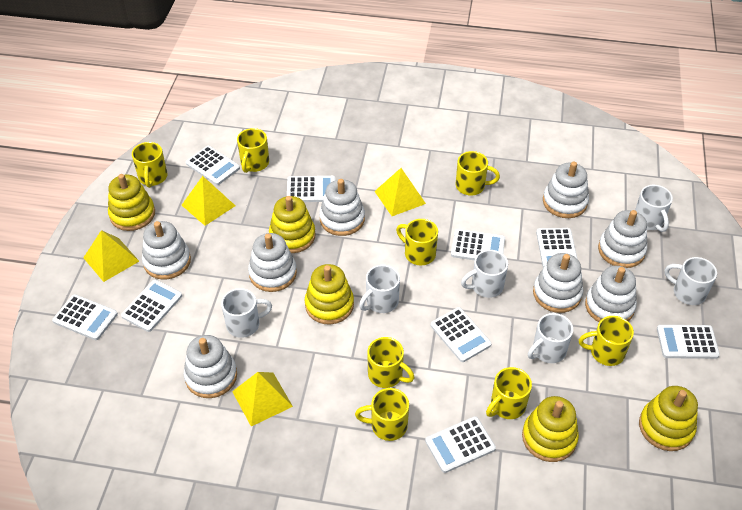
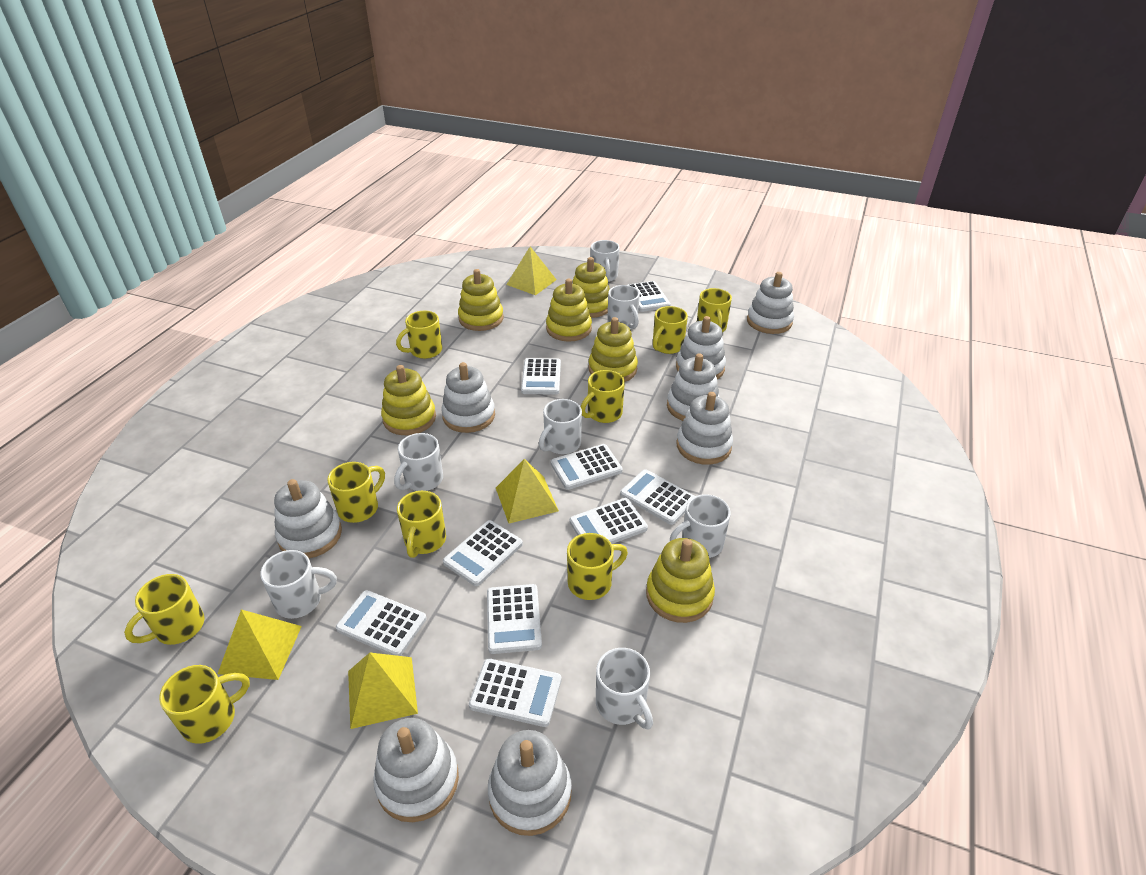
white mug: [221,288,272,338] [359,265,400,313] [461,250,508,298] [528,313,573,363] [635,185,673,232] [664,257,717,305] = 6 -> [260,550,337,619] [394,433,443,491] [539,399,582,454] [591,240,619,282] [596,648,653,729] [607,285,640,330] [670,494,731,558] = 7
yellow mug: [132,142,167,188] [237,128,269,173] [355,388,409,441] [367,337,414,388] [396,219,438,266] [456,151,500,195] [486,367,532,419] [579,316,634,366] = 8 -> [124,574,205,645] [159,665,250,744] [327,462,385,523] [396,311,442,359] [397,491,446,558] [567,533,628,600] [581,370,625,423] [653,306,688,354] [697,288,732,332] = 9
yellow stacking toy: [108,174,155,231] [269,196,316,253] [305,264,354,325] [522,396,579,462] [639,386,698,451] = 5 -> [381,365,436,435] [458,269,504,331] [546,279,592,342] [573,257,610,318] [588,317,638,382] [646,538,715,623] = 6

